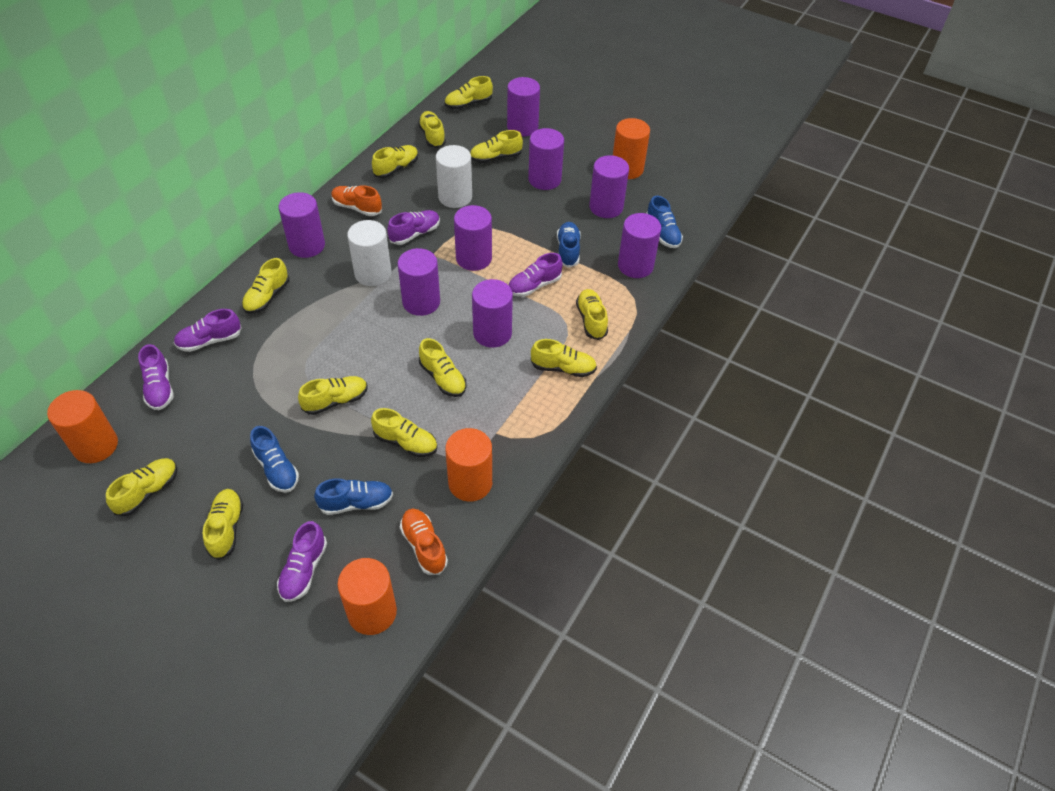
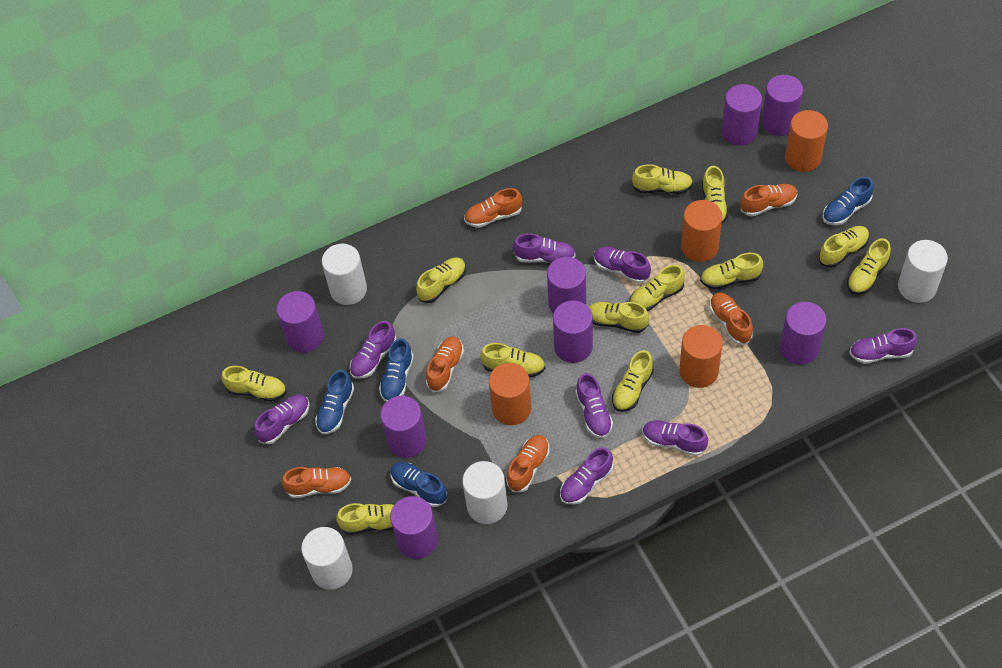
orange shoe: [331,185,382,216] [400,509,448,575] = 2 -> [282,467,351,498] [426,336,464,392] [464,188,522,228] [506,435,549,492] [709,292,753,344] [741,184,797,216] = 6
purple shoe: [138,344,174,410] [174,309,242,352] [277,521,327,602] [387,210,440,245] [508,253,563,297] = 5 -> [254,395,310,444] [350,321,396,379] [513,233,576,263] [560,447,613,505] [575,373,613,438] [594,247,651,283] [643,420,708,456] [849,328,917,364] = 8
white cylinder: [347,220,391,286] [436,145,472,208] = 2 -> [301,527,353,590] [322,244,367,305] [462,461,508,524] [898,240,948,303] = 4

